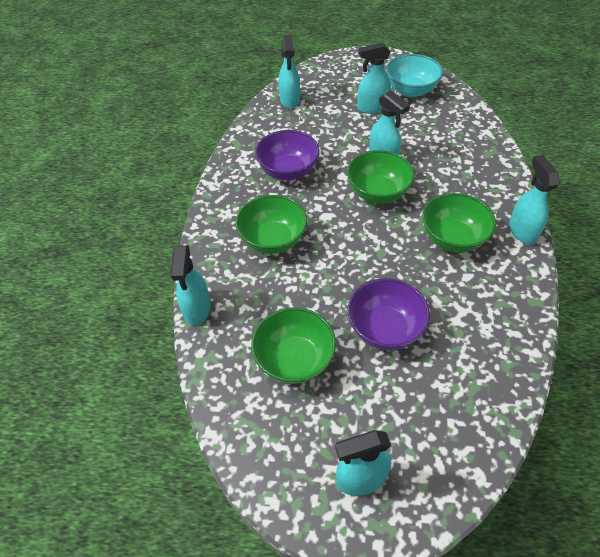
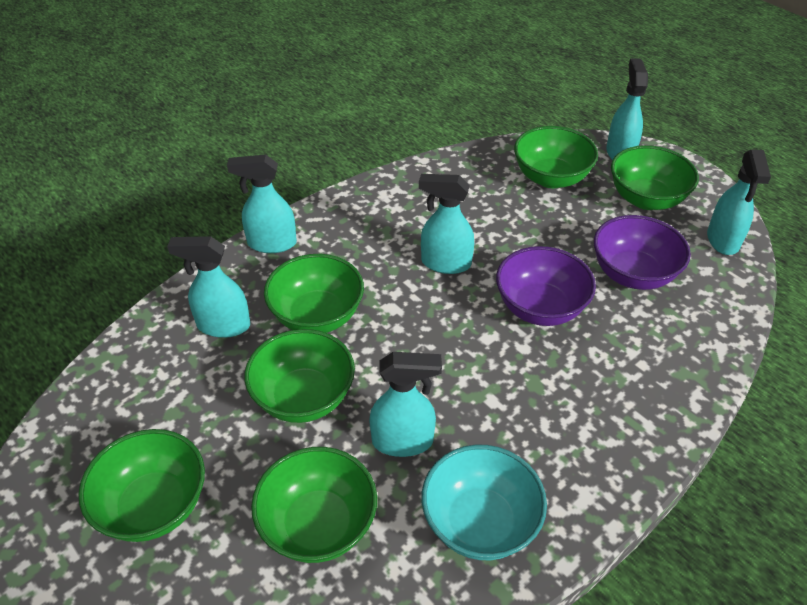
green bowl: [235,195,307,254] [251,307,336,384] [347,150,415,204] [422,193,496,253] = 4 -> [78,429,205,542] [244,329,355,423] [251,447,377,563] [264,254,364,333] [514,126,598,188] [611,145,699,210] = 6

